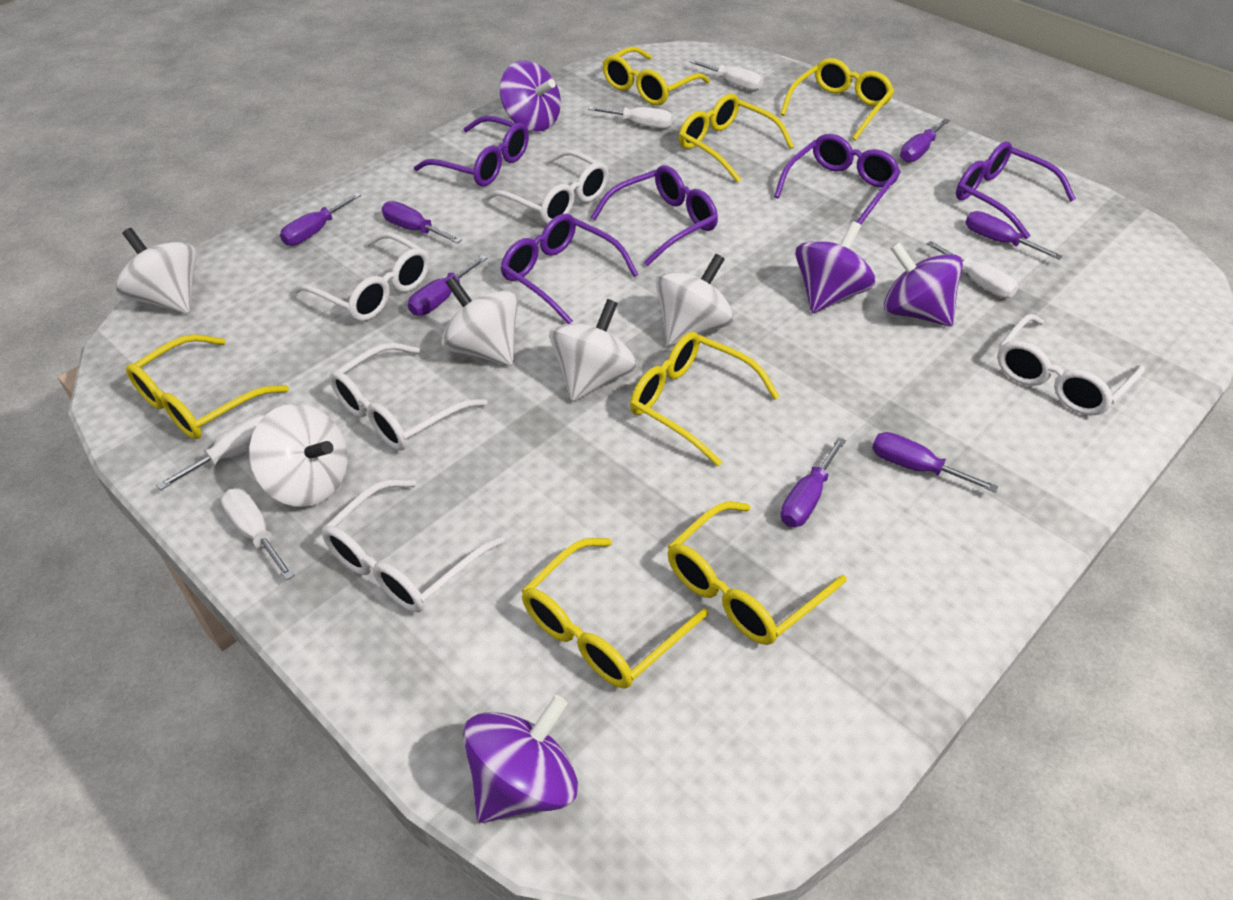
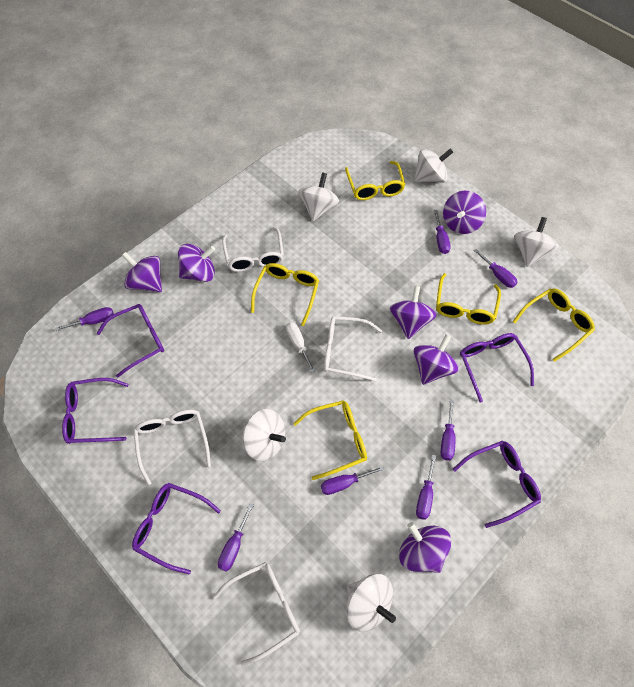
purple spinning top: [463,695,578,823] [500,61,561,132] [795,221,875,313] [884,242,963,326] = 4 -> [122,252,162,292] [178,244,215,282] [390,286,436,339] [399,522,451,573] [414,334,458,385] [443,191,486,234] = 6
white glasses: [294,232,430,321] [322,479,505,612] [329,342,487,451] [486,150,609,224] [997,314,1145,416] = 5 -> [134,410,211,485] [213,562,300,666] [222,227,284,272] [324,316,382,381] = 4
white screwdriver: [156,415,265,490] [221,488,295,580] [588,106,673,129] [689,59,763,91] [927,241,1019,298] = 5 -> [286,322,315,372] = 1
yellow glasses: [126,334,289,439] [521,538,709,689] [603,47,710,106] [630,332,780,466] [668,502,847,645] [679,94,794,183] [780,58,894,141] = 7 -> [251,263,319,326] [293,400,367,480] [345,161,405,200] [436,273,501,325] [513,288,595,362] = 5

